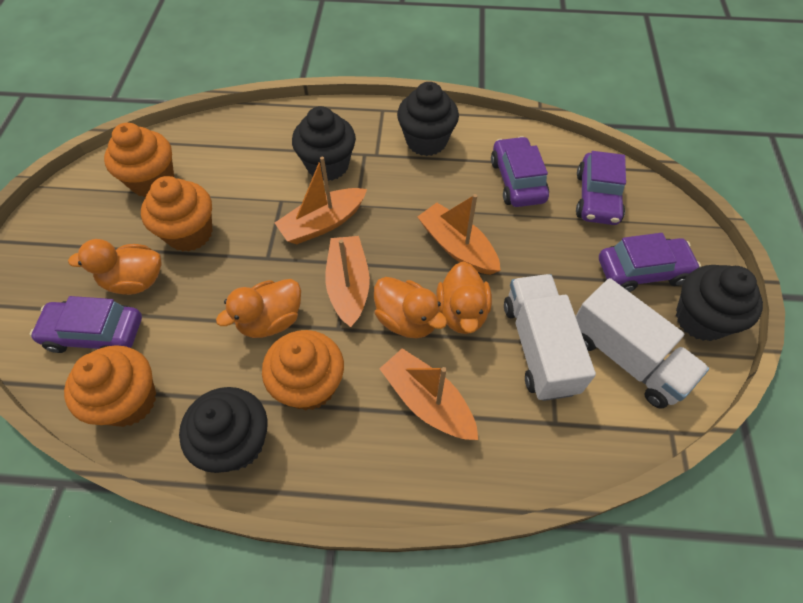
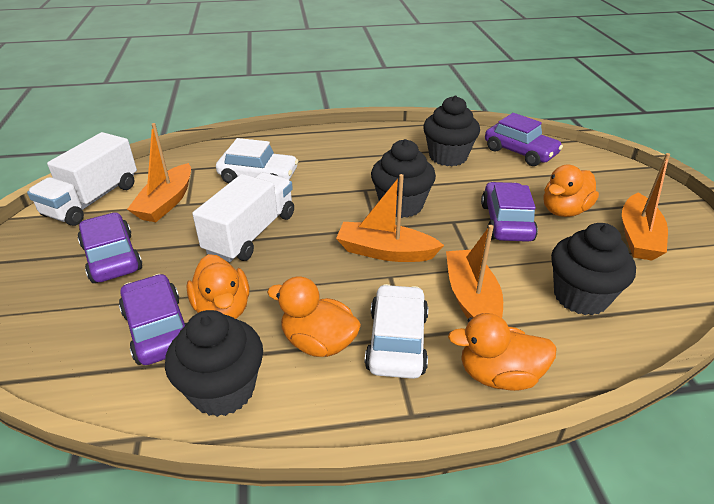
orange cupcake: [64,345,156,427] [104,123,174,197] [141,176,213,252] [262,330,344,410] = 4 -> none = 0
white car: none = 0 -> [216,138,298,183] [365,284,428,379] = 2

